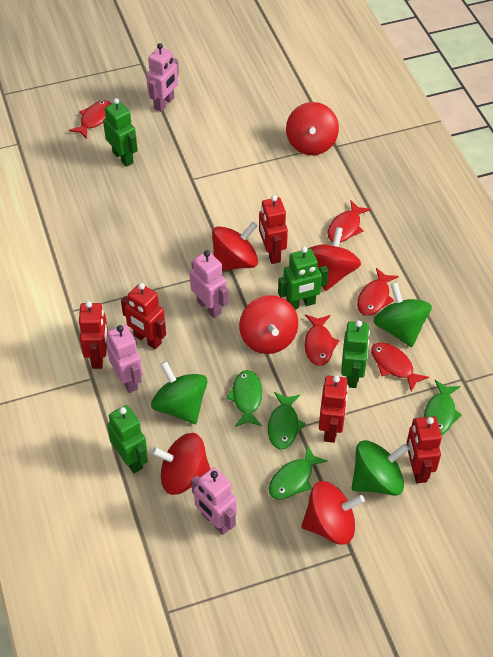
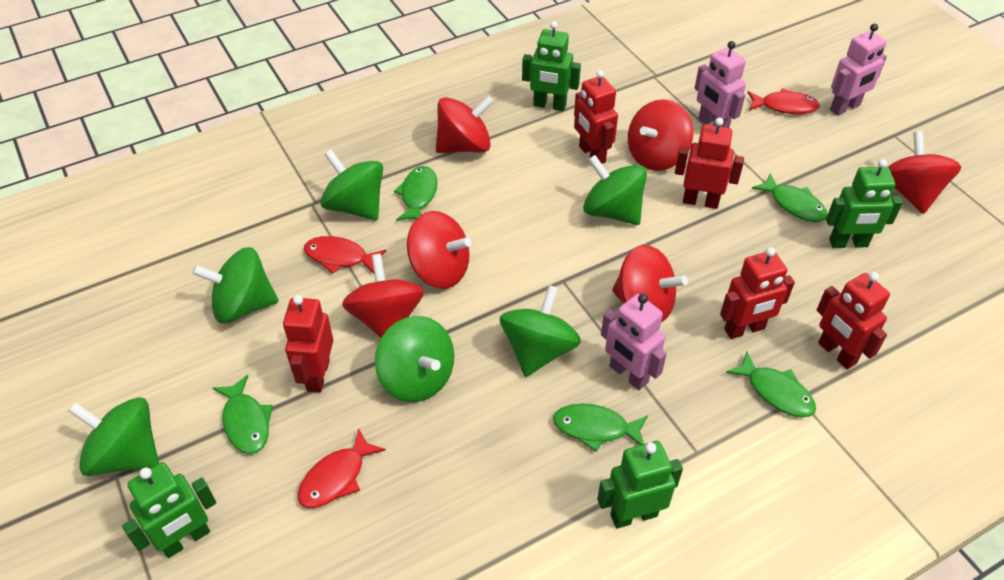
green fish: [226,370,262,427] [268,392,306,450] [269,446,328,499] [424,380,462,435] = 4 -> [213,375,273,454] [394,166,438,221] [553,404,648,452] [726,351,816,417] [752,173,828,222] = 5
green spinning top: [151,361,207,424] [352,440,409,496] [374,282,432,347] = 3 -> [68,397,159,476] [192,247,279,324] [320,149,383,220] [375,316,454,402] [500,285,581,377] [583,155,647,225] = 6
pink robot: [106,325,143,393] [146,43,179,112] [190,250,229,318] [191,467,237,535] = 4 -> [601,294,667,390] [695,41,746,128] [830,23,887,116] = 3
red fish: [69,100,112,139] [305,315,340,366] [328,201,371,242] [357,268,399,316] [371,342,429,392] = 5 -> [298,428,386,508] [304,236,386,274] [747,88,820,114] = 3

